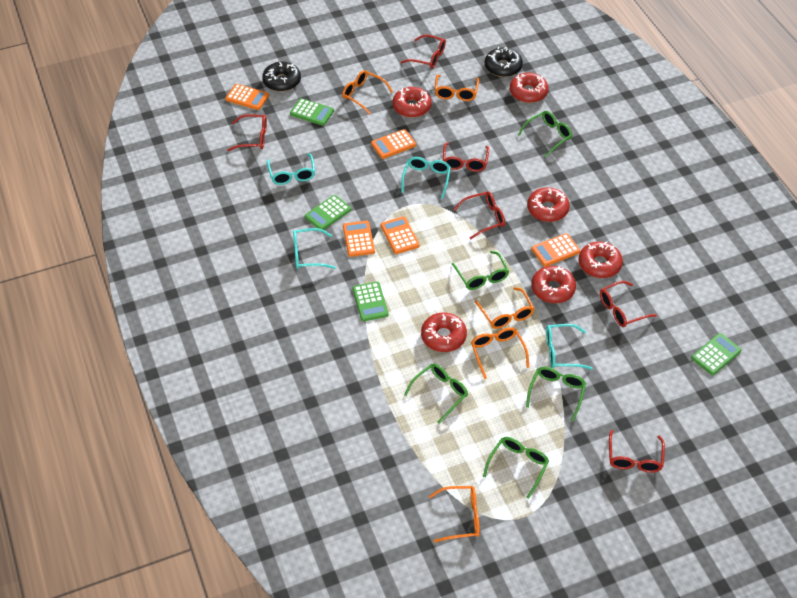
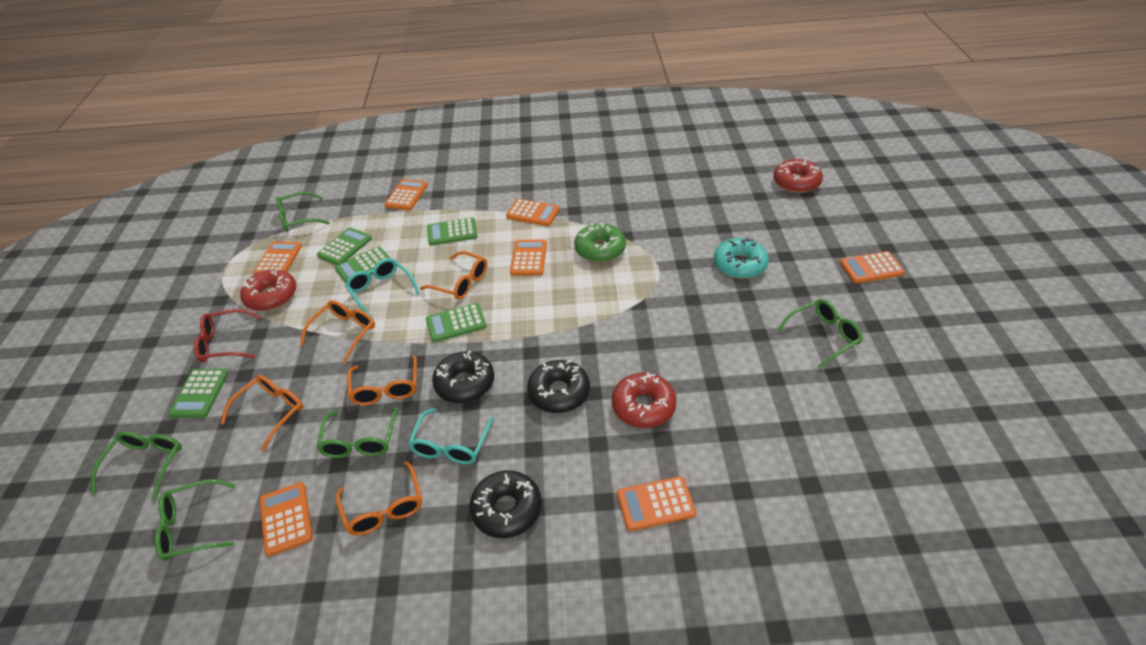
black donut: [262,61,301,92] [485,47,523,77] = 2 -> [432,350,494,403] [469,470,542,538] [527,360,590,413] = 3
green calculator: [290,98,334,126] [305,195,351,230] [352,282,389,321] [691,333,741,375] = 4 -> [168,369,229,418] [317,228,372,265] [335,247,390,283] [426,303,487,342] [427,218,478,246] = 5
green donut: none = 0 -> [574,222,626,262] = 1
orange calculator: [225,84,269,110] [343,221,375,257] [371,129,416,159] [381,216,420,254] [531,233,580,267] = 5 -> [253,241,302,275] [260,482,313,556] [384,179,428,210] [506,199,560,226] [510,240,547,276] [617,476,696,531] [840,251,905,283] = 7
red donut: [392,87,432,118] [421,312,467,352] [510,73,548,103] [527,187,570,222] [531,266,576,303] [578,241,623,278] = 6 -> [240,268,296,311] [612,373,677,428] [773,159,823,193] = 3
red glasses: [227,114,267,151] [401,34,446,69] [443,143,489,172] [454,191,505,240] [600,281,657,327] [609,430,665,473] = 6 -> [194,309,262,363] = 1
turquoise donut: none = 0 -> [714,238,769,279] = 1
turquoise glasses: [267,154,315,185] [293,228,336,269] [401,157,451,199] [546,324,593,370] = 4 -> [345,258,420,318] [408,408,494,464] = 2

